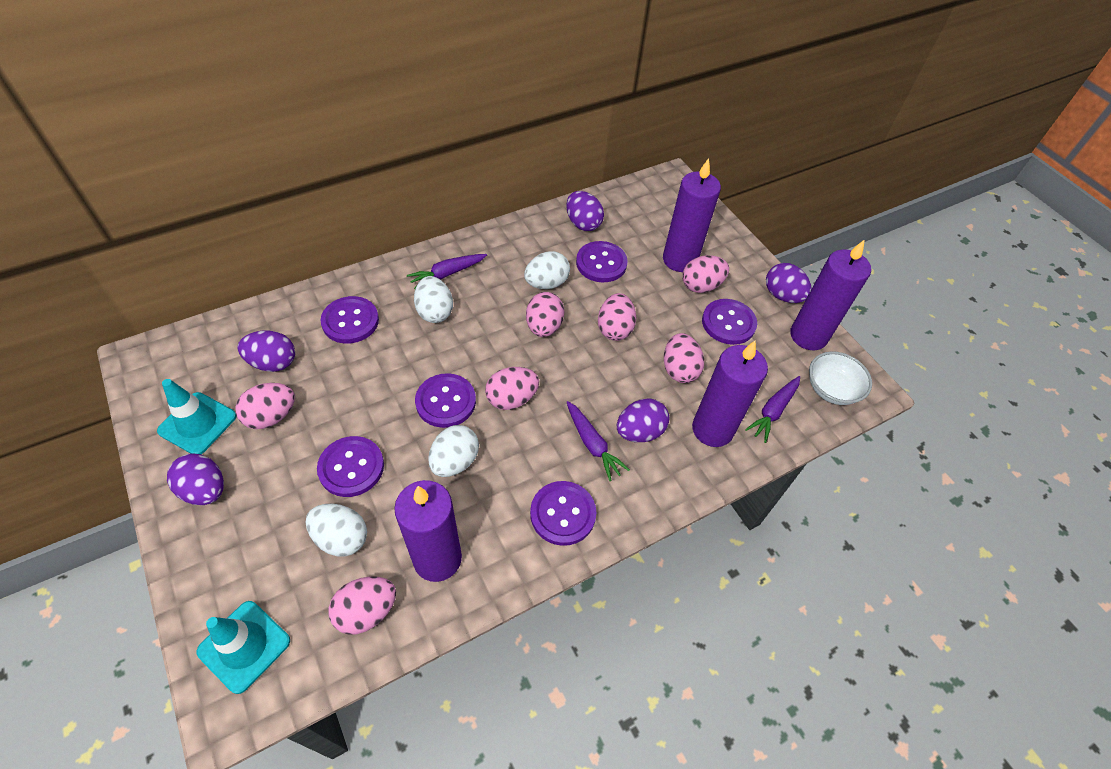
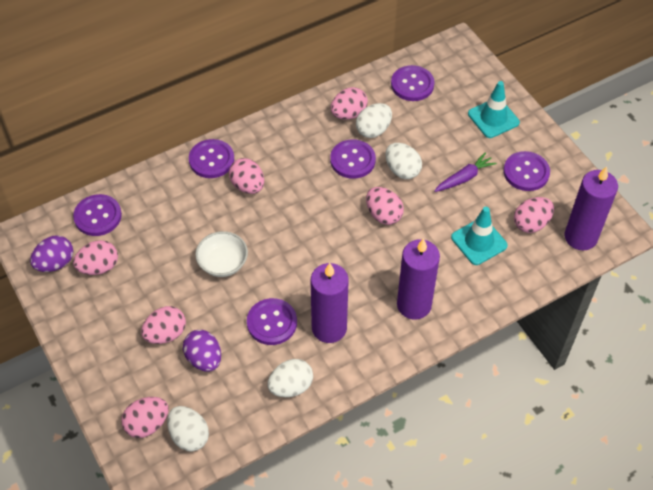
purple candle: [394,480,462,582] [663,158,721,272] [692,341,768,447] [790,239,871,350] = 4 -> [311,263,349,343] [397,238,440,320] [565,166,618,250] = 3
purple carrot: [407,254,487,289] [567,401,630,481] [745,376,800,443] = 3 -> [434,152,497,192] = 1
purple egg: [167,453,224,505] [237,331,295,372] [566,191,604,231] [617,398,670,442] [766,263,812,303] = 5 -> [30,236,73,272] [183,330,221,372] = 2

